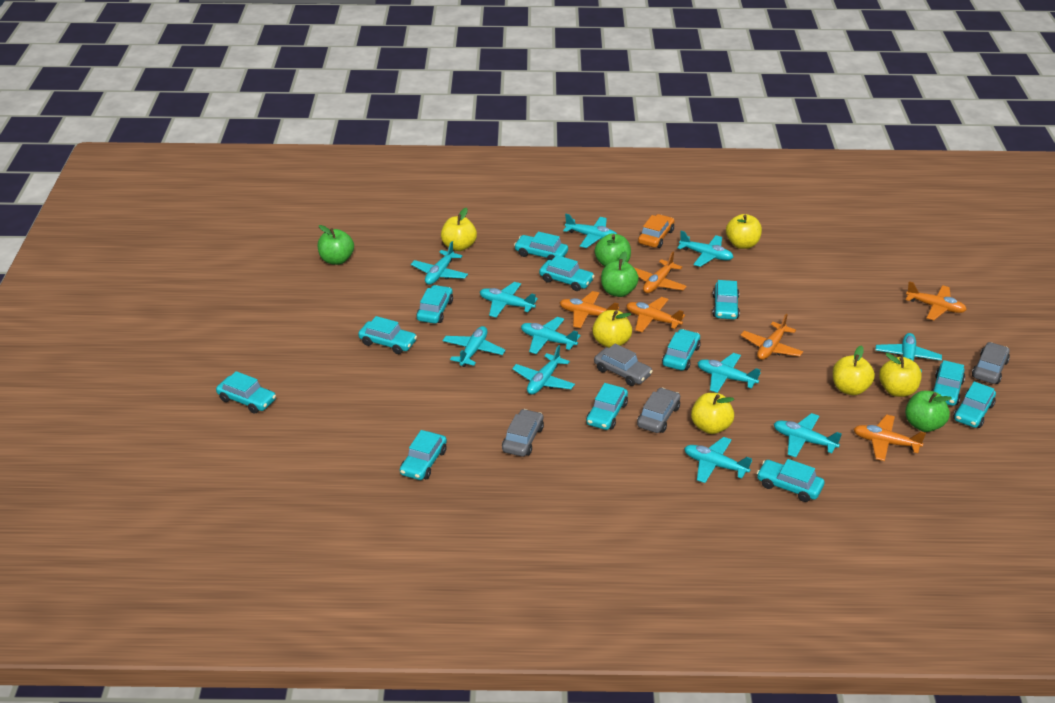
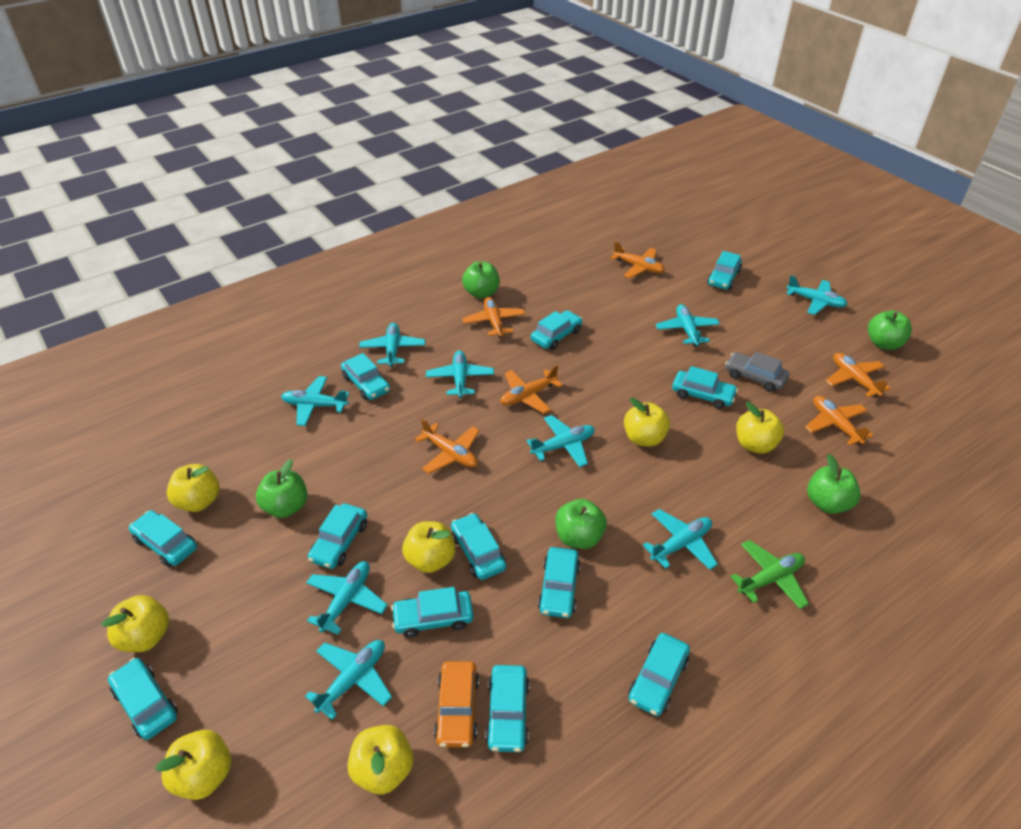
green apple: [318,225,354,265] [595,234,631,267] [601,251,639,297] [905,391,952,432] = 4 -> [256,459,307,518] [462,261,500,298] [555,499,607,549] [807,454,861,514] [868,310,912,350] = 5
green plane: none = 0 -> [730,540,809,609] = 1
grey car: [502,409,544,457] [594,344,653,386] [637,388,680,433] [972,342,1010,384] = 4 -> [725,351,790,392] = 1
turquoise plane: [411,241,468,285] [443,326,506,367] [480,282,538,318] [512,345,575,395] [521,317,581,354] [563,214,617,248] [677,231,733,267] [684,437,752,483] [698,353,761,393] [774,413,842,457] [875,333,942,373] = 11 -> [281,376,349,426] [305,640,392,720] [306,561,388,635] [359,323,425,367] [426,350,494,398] [527,415,595,467] [643,509,718,570] [656,304,720,347] [786,276,848,315] = 9
yellow apple: [441,208,477,251] [592,310,632,348] [691,393,734,434] [726,214,762,249] [833,345,875,395] [879,353,922,397] = 6 -> [102,595,169,652] [155,730,231,800] [167,464,220,512] [347,725,413,794] [402,521,455,573] [624,398,670,447] [736,402,784,454] = 7

